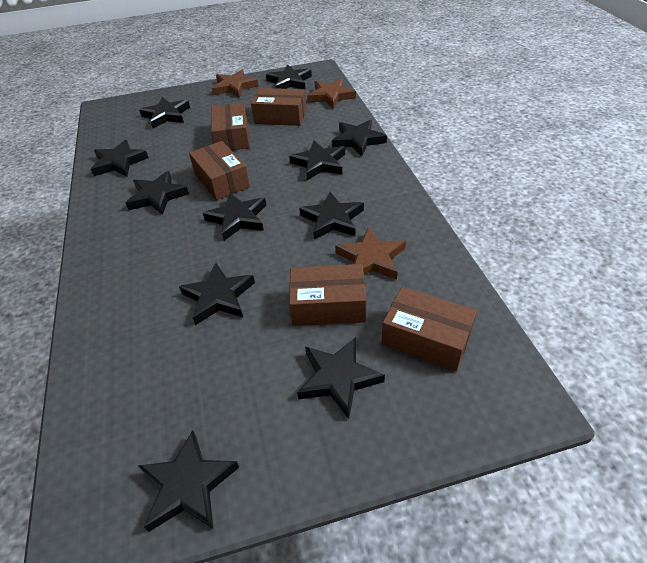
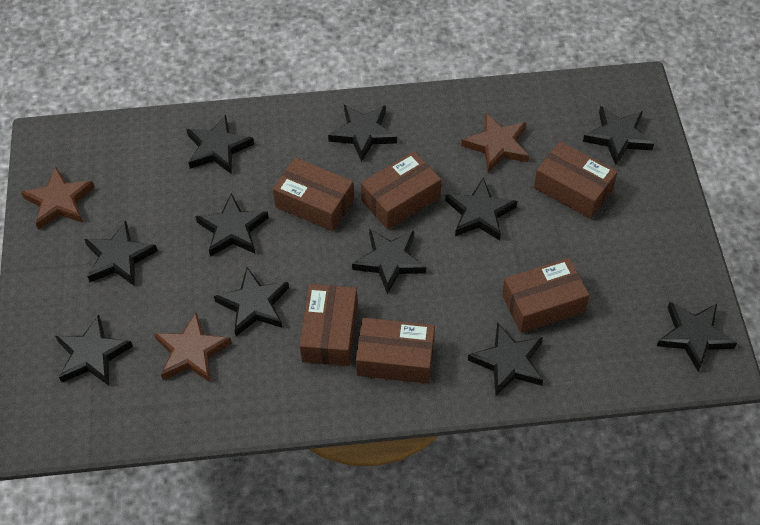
brown box: [189,141,250,200] [211,102,250,150] [251,88,307,126] [289,264,367,326] [382,287,477,371] = 5 -> [273,157,354,231] [299,284,358,366] [356,318,435,384] [361,151,441,230] [502,258,589,333] [534,141,618,219] = 6

